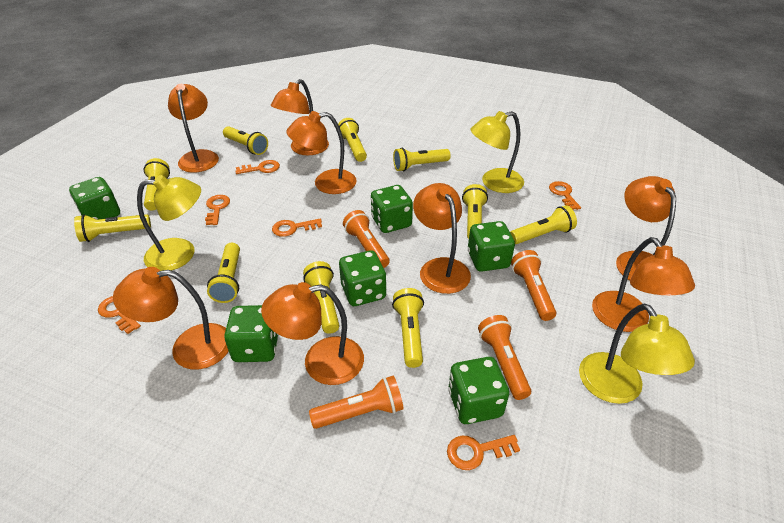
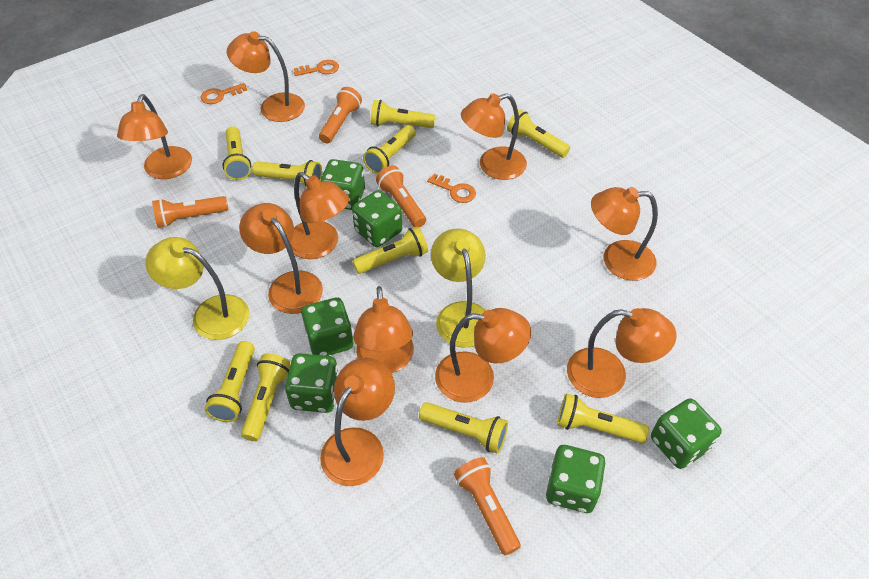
orange key: [98,296,141,334] [205,195,230,225] [235,160,280,174] [272,219,322,237] [447,435,520,470] [549,181,581,210] = 6 -> [200,83,247,104] [294,60,339,76] [427,174,476,203] = 3
orange lamp: [113,267,229,369] [168,84,219,173] [261,282,364,385] [271,79,329,155] [287,111,357,194] [413,183,471,294] [592,237,695,332] [616,176,676,280] = 8 -> [117,94,192,179] [227,31,305,122] [239,203,323,314] [290,172,349,259] [320,358,395,486] [353,286,414,373] [435,308,531,403] [461,93,527,180] [567,308,677,398] [591,187,658,281] = 10
yellow lamp: [137,175,201,271] [471,111,524,193] [579,304,695,404] = 3 -> [145,237,249,340] [431,228,486,348] = 2

